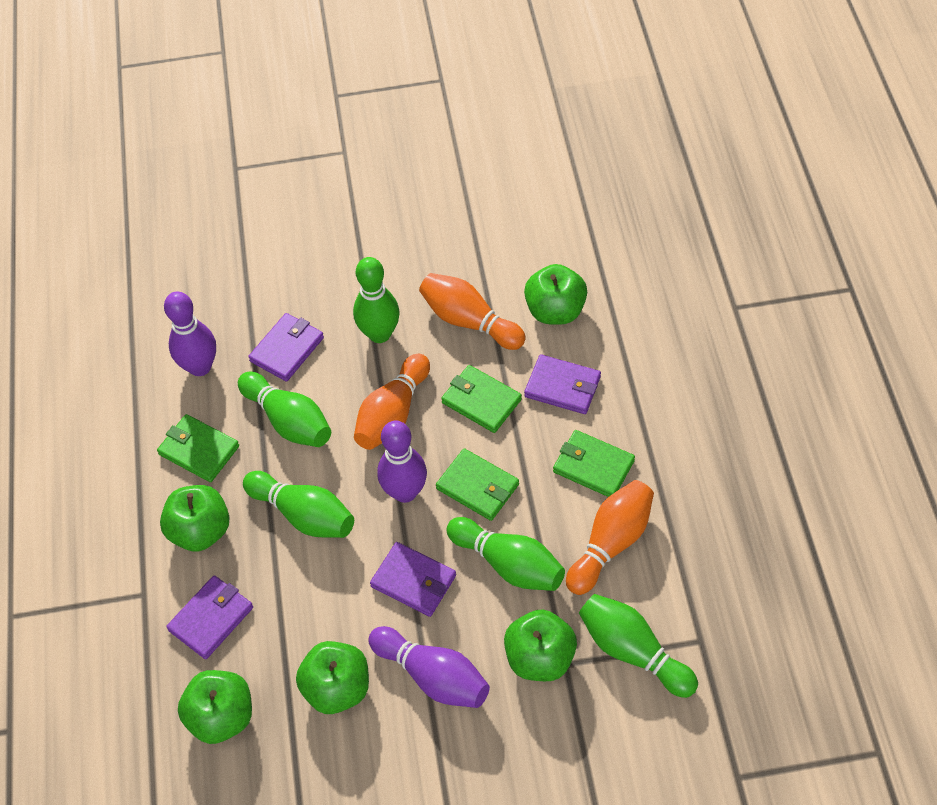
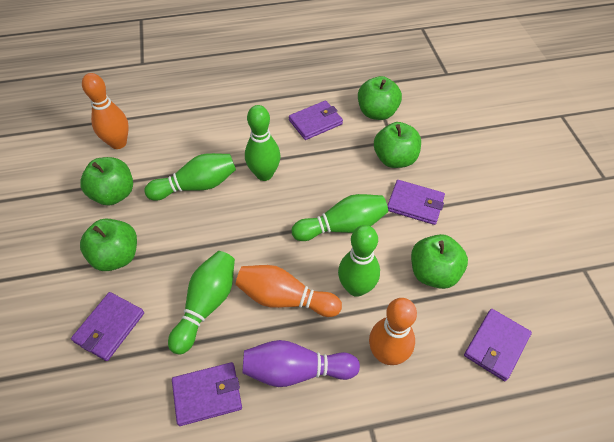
green wallet: [157,414,239,482] [436,448,519,521] [441,365,522,433] [553,430,635,497] = 4 -> none = 0
purple bowling pin: [164,292,216,376] [368,626,490,708] [377,421,427,503] = 3 -> [242,340,360,387] = 1
purple wallet: [166,575,253,659] [248,313,324,382] [370,542,456,617] [524,354,601,414] = 4 -> [71,292,144,361] [172,362,242,426] [289,100,343,140] [387,180,445,225] [464,309,532,381] = 5

